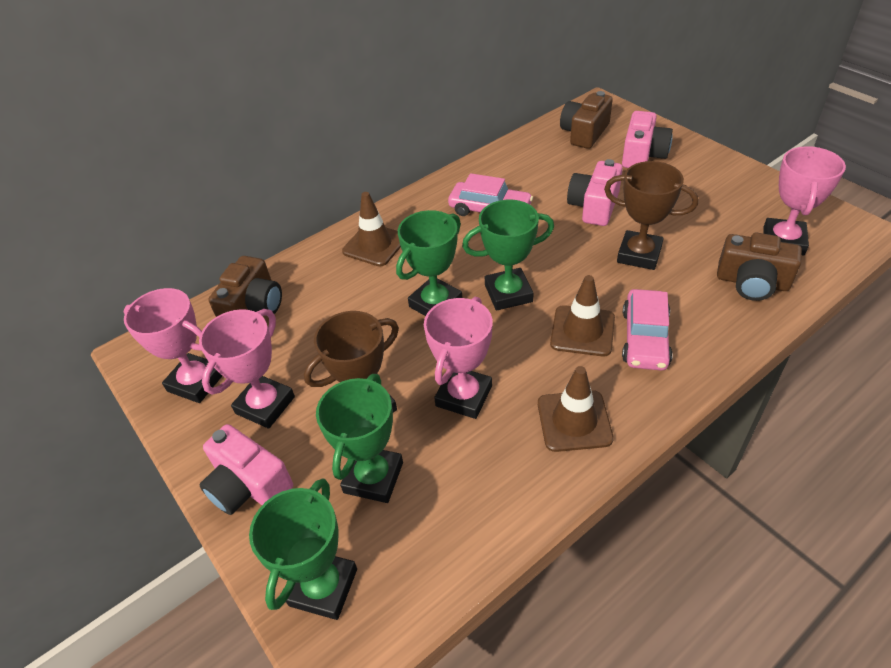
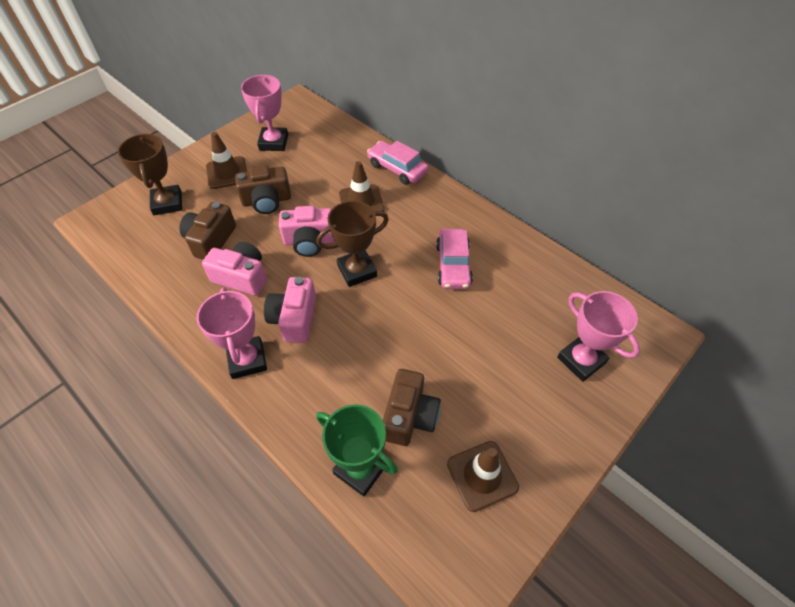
green trophy: [249,478,357,620] [316,374,403,503] [396,210,462,316] [462,200,554,311] = 4 -> [316,404,398,496] = 1
pink trophy: [124,288,222,403] [199,309,295,429] [424,297,493,419] [763,146,846,255] = 4 -> [197,287,267,379] [241,75,288,151] [557,291,640,382] = 3

